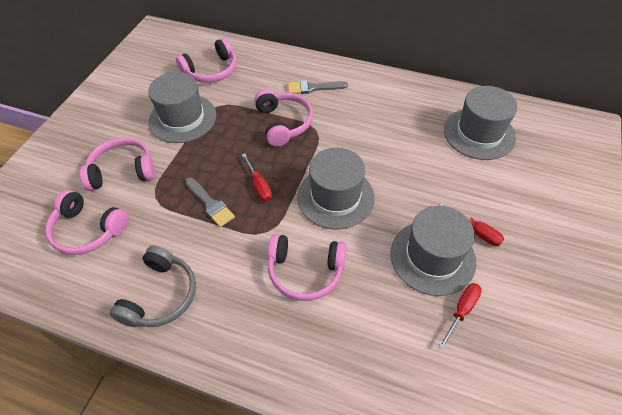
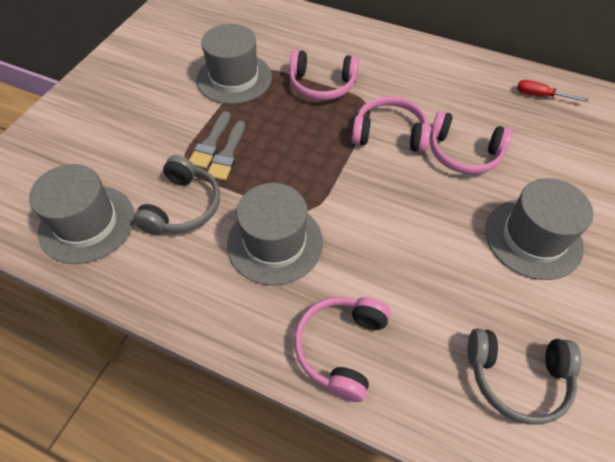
grey headphones: [110,245,196,327] = 1 -> [133,155,220,235] [467,328,581,425] = 2
pink headphones: [45,190,129,255] [80,138,155,191] [176,38,237,83] [254,89,313,147] [268,234,347,301] = 5 -> [289,50,359,100] [294,297,391,402] [352,96,431,153] [430,111,512,174] = 4
red screwdriver: [242,153,272,202] [439,202,504,246] [439,283,482,349] = 3 -> [517,80,588,102] = 1

